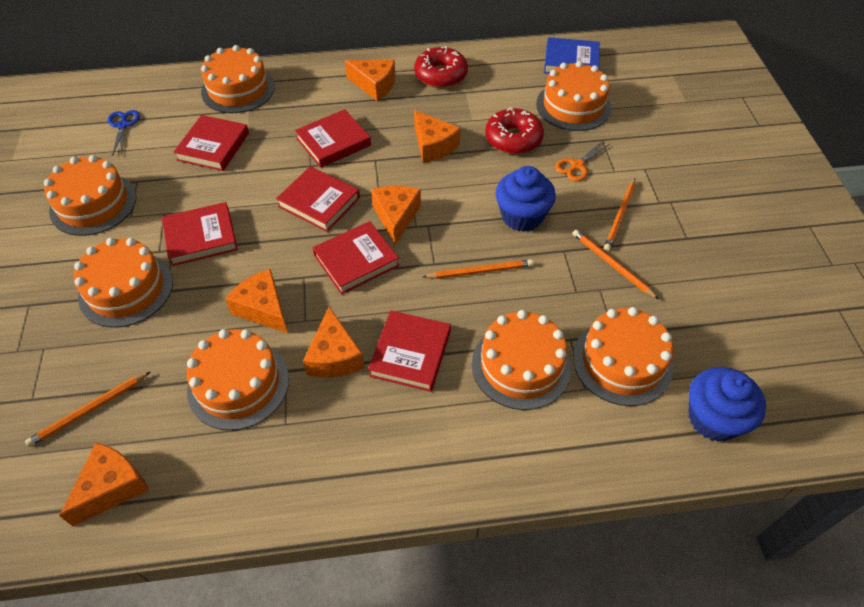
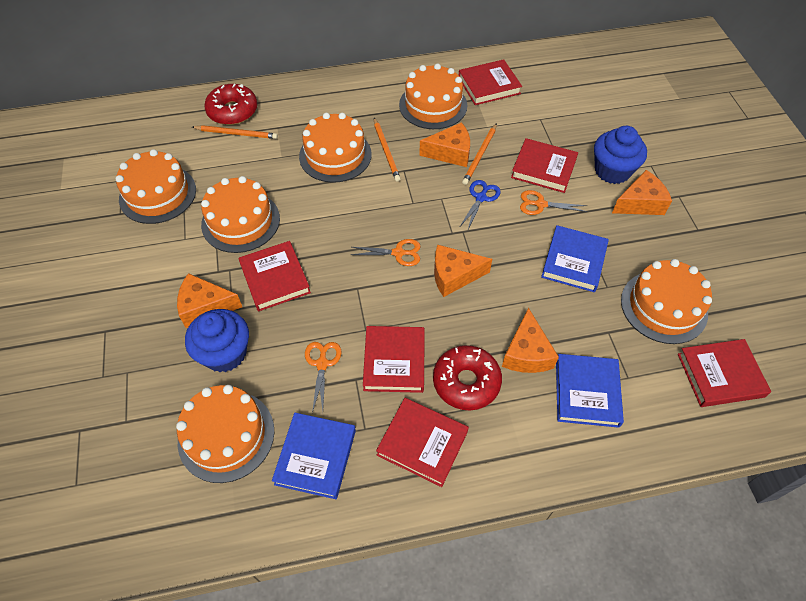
blue book: [544,37,600,74] = 1 -> [272,413,356,499] [541,225,609,292] [556,354,624,428] = 3
orange cake: [44,155,137,236] [74,238,173,328] [186,329,289,431] [201,45,275,113] [472,310,571,410] [536,61,611,131] [573,307,673,406] = 7 -> [116,149,196,224] [176,385,274,483] [201,176,280,253] [299,113,372,183] [399,63,467,129] [621,259,712,344] = 6
orange cheese: [59,443,149,526] [225,269,288,333] [303,307,364,378] [345,60,395,101] [371,186,421,245] [414,110,461,163] = 6 -> [177,273,242,328] [419,122,470,167] [434,244,492,297] [502,308,559,373] [612,170,672,215] = 5
orange pencil: [25,372,150,447] [423,259,533,279] [572,229,659,299] [604,178,636,251] = 4 -> [192,125,278,139] [374,118,401,181] [462,123,497,185] = 3
orange scissors: [555,141,610,181] = 1 -> [305,342,342,413] [351,239,421,266] [520,190,587,215] = 3

